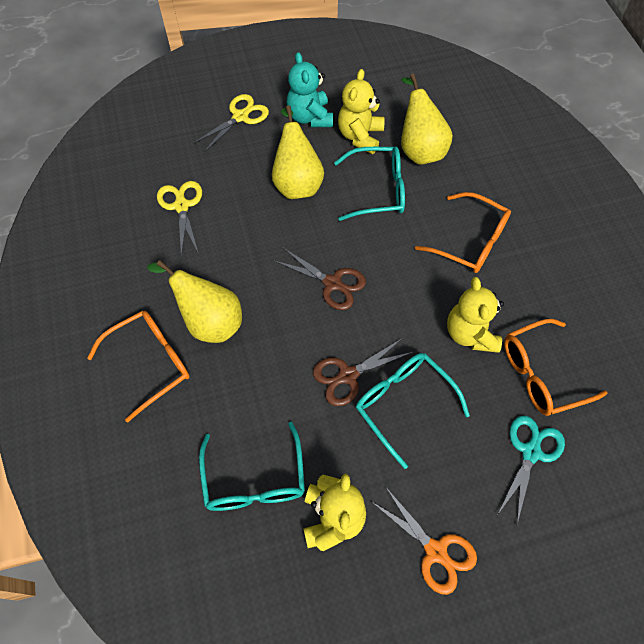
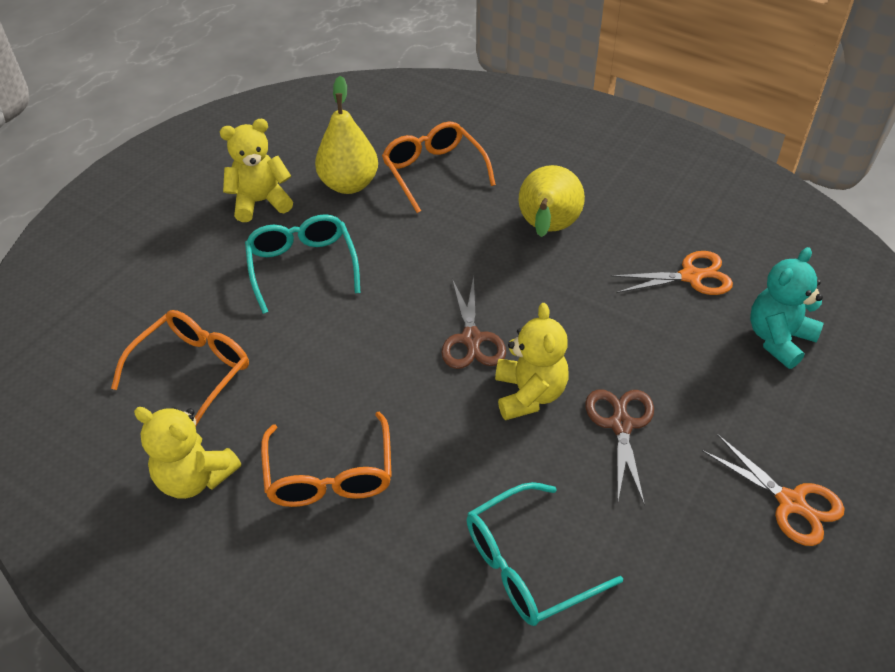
orange scissors: [372,486,477,595] = 1 -> [610,251,733,295] [702,434,845,546] = 2
turquoise glasses: [199,422,305,511] [334,146,405,221] [356,353,470,469] = 3 -> [245,214,360,314] [466,482,623,626] = 2
turquoise scissors: [498,416,565,524] = 1 -> none = 0
yellow pear: [147,260,242,343] [272,105,324,199] [401,74,453,165] = 3 -> [315,76,378,194] [519,165,585,237] = 2
yellow scissors: [157,181,202,256] [194,94,269,152] = 2 -> none = 0

